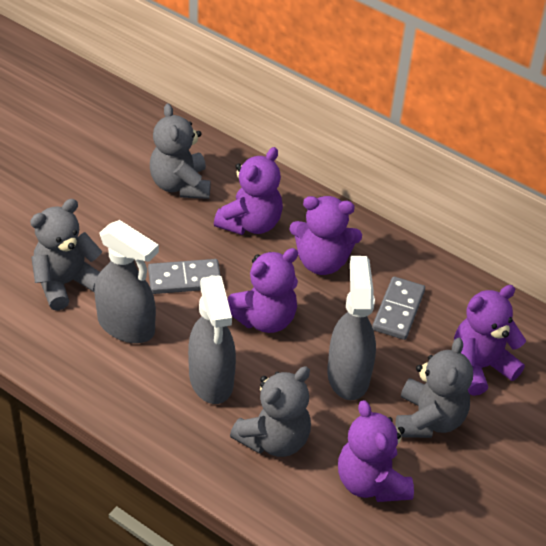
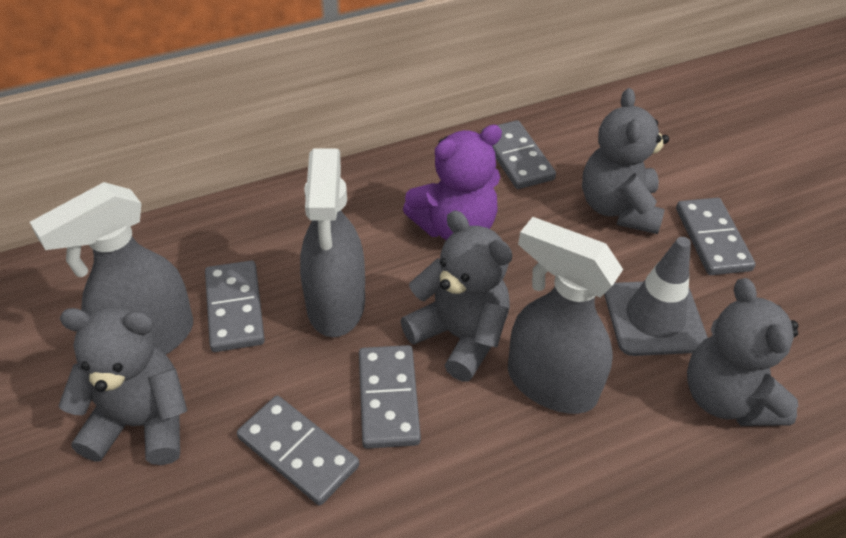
grey domino: [148,259,221,294] [372,277,425,340] = 2 -> [205,261,265,352] [237,396,359,506] [359,345,421,449] [481,120,556,189] [676,198,756,275] = 5
grey traffic cone: none = 0 -> [604,237,708,356] = 1
purple teddy bear: [214,147,283,235] [228,248,298,333] [289,196,362,275] [338,400,414,502] [454,285,526,396] = 5 -> [403,125,502,240] = 1

